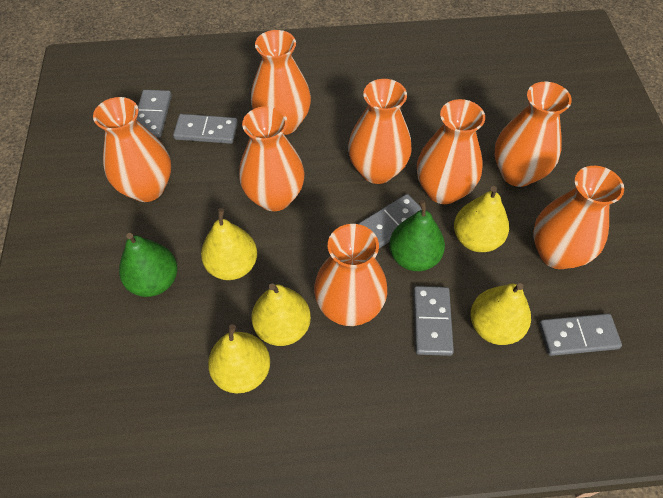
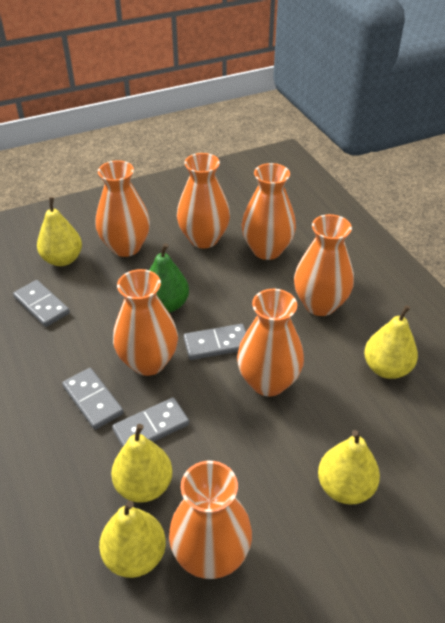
green pear: [119,233,177,297] [389,200,445,271] = 2 -> [149,243,189,313] = 1
grey domino: [137,90,172,138] [173,114,238,144] [358,194,422,248] [413,286,454,356] [539,314,622,356] = 5 -> [13,280,70,327] [62,368,124,430] [112,397,189,447] [184,324,246,360] = 4
orange vase: [93,97,171,202] [239,106,305,211] [251,30,311,135] [314,224,387,326] [348,79,412,184] [417,99,485,204] [494,82,572,187] [533,166,624,269] = 8 -> [96,160,150,257] [113,269,178,376] [169,461,252,579] [177,153,230,248] [237,289,304,397] [242,163,296,260] [294,214,354,316] = 7

